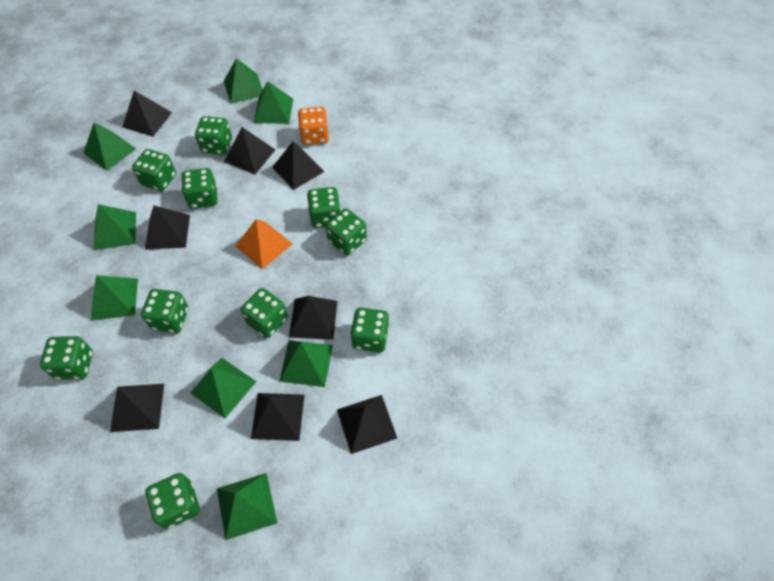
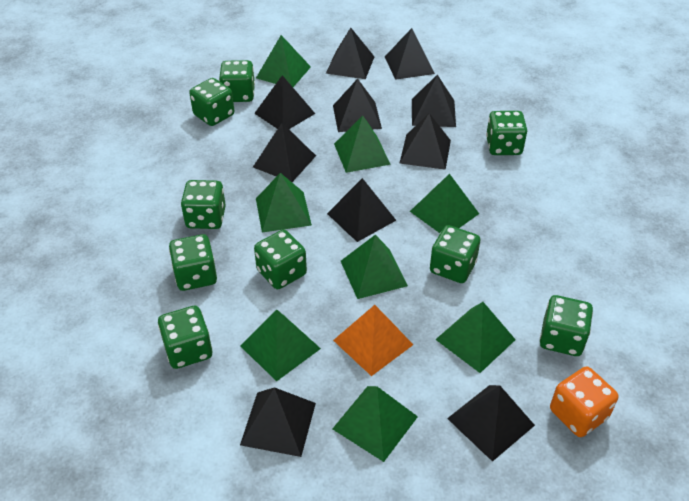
black pyramid: [110,384,164,432] [122,90,172,137] [145,206,190,250] [224,127,275,174] [251,393,304,441] [272,141,325,190] [289,296,337,340] [337,395,397,454] = 8 -> [240,387,316,457] [253,123,316,182] [254,75,315,129] [326,28,374,79] [327,178,396,242] [333,79,382,132] [385,28,435,80] [400,113,451,170] [412,75,456,127] [447,385,535,462] = 10
green dice: [40,336,93,380] [132,149,176,191] [141,289,189,333] [146,473,200,529] [182,168,217,209] [195,116,232,155] [241,288,288,338] [307,187,340,228] [326,209,367,255] [350,307,389,352] = 10 -> [158,306,212,369] [169,234,217,291] [181,180,226,229] [189,78,234,126] [219,60,255,102] [254,230,307,289] [430,225,480,283] [486,111,527,155] [540,295,593,356] = 9

